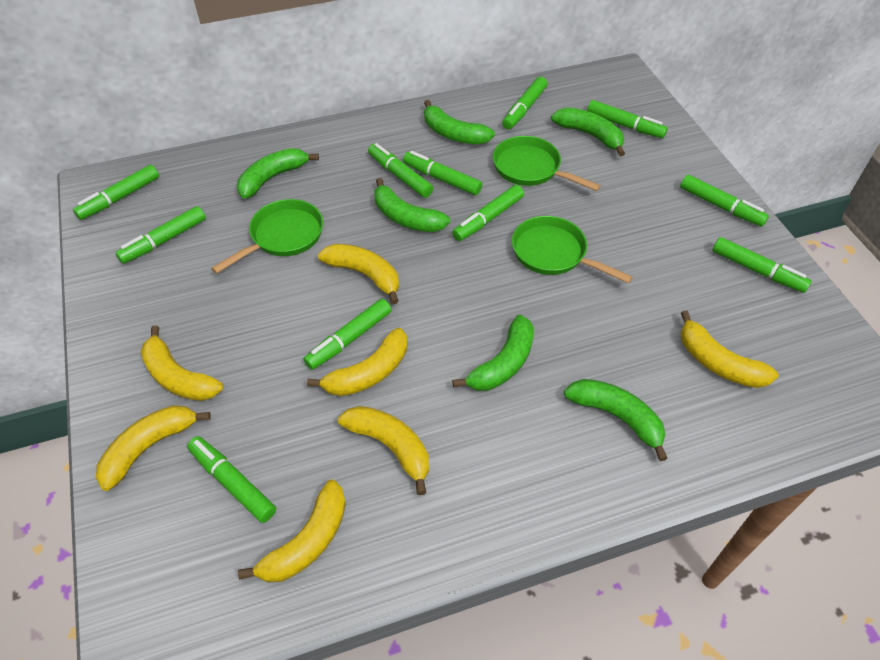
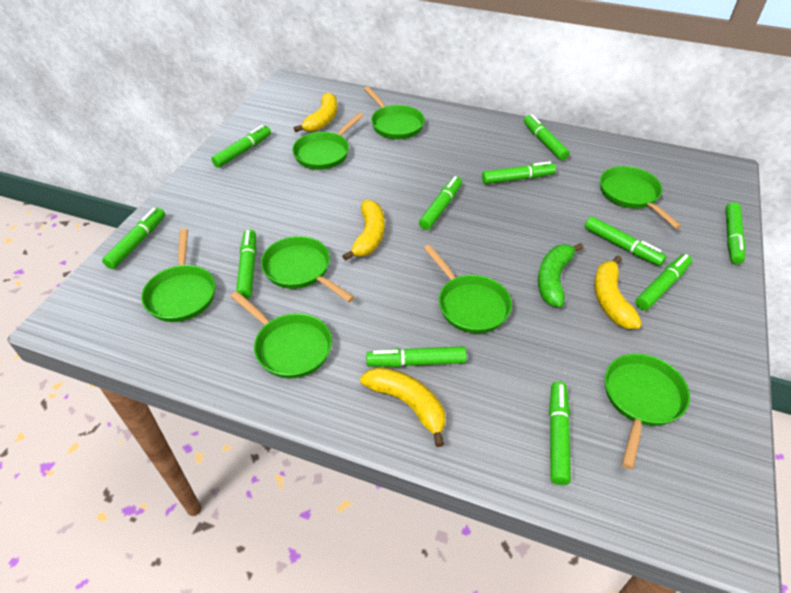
green banana: [237,148,319,199] [374,178,450,232] [424,100,495,145] [452,315,534,391] [551,108,625,156] [564,379,668,461] = 6 -> [538,243,583,308] = 1
green pan: [211,199,323,274] [493,136,601,191] [512,216,633,284] = 3 -> [141,229,215,322] [230,291,332,378] [261,236,355,302] [292,113,364,170] [364,86,425,139] [424,245,512,334] [600,166,682,229] [605,354,690,470] = 8
yellow banana: [96,405,211,491] [141,325,223,401] [238,480,346,582] [307,328,407,396] [318,244,399,304] [338,406,429,495] [681,311,779,388] = 7 -> [294,92,337,132] [343,200,385,261] [360,367,445,447] [594,256,642,329] = 4

